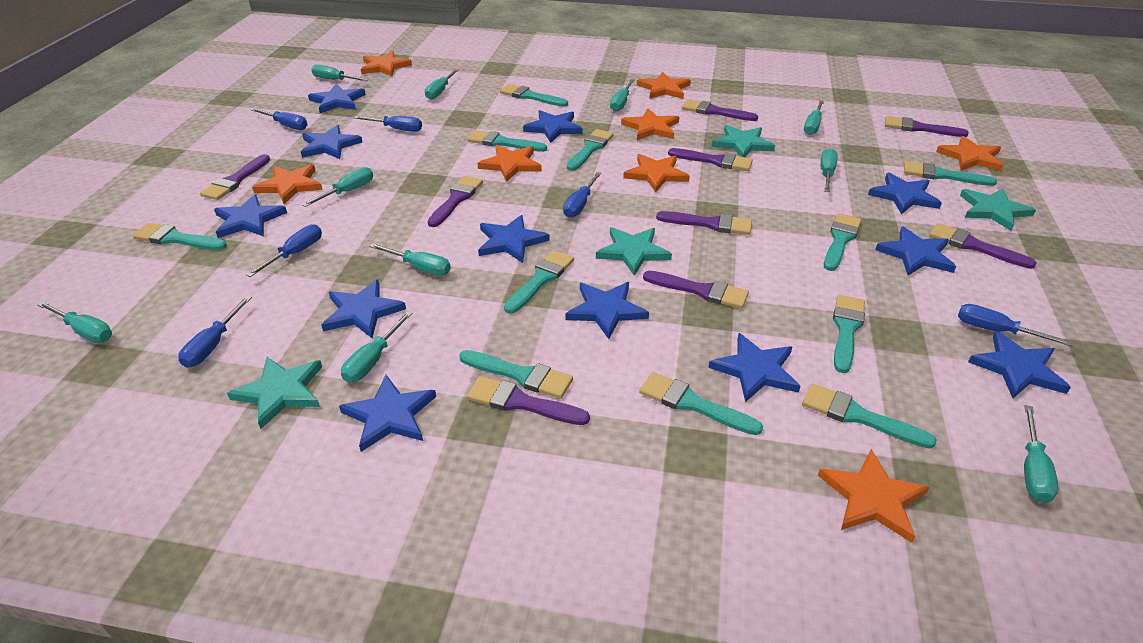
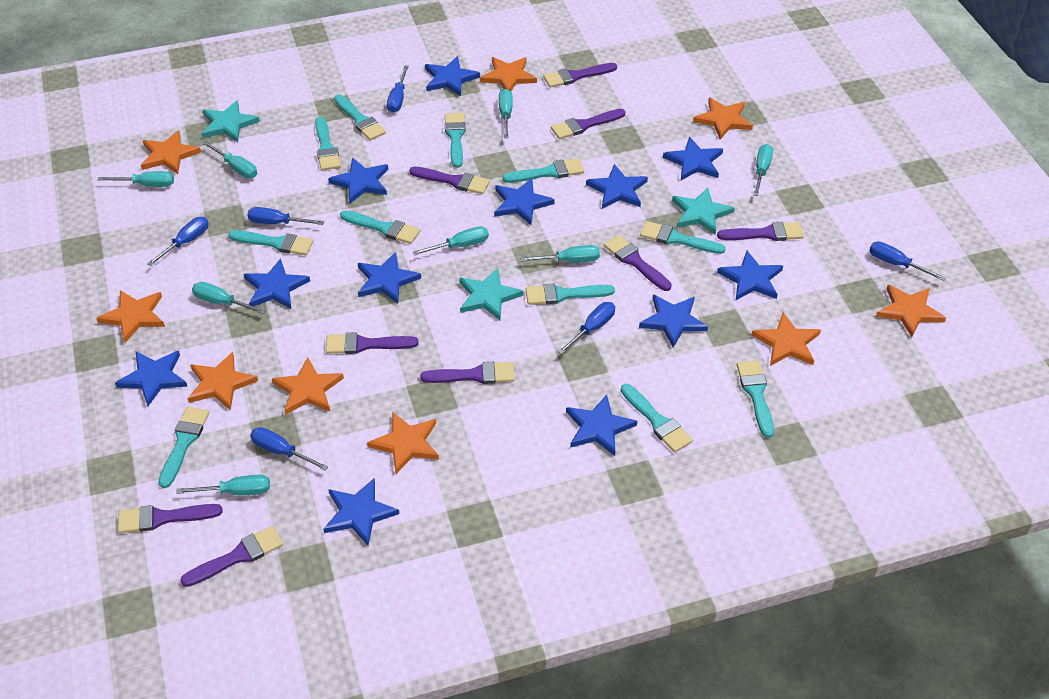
orange star: [252,164,323,204] [361,51,412,76] [478,145,542,182] [621,108,679,140] [623,154,690,192] [637,72,691,99] [818,449,929,543] [936,136,1004,171] = 8 -> [96,290,165,343] [141,130,201,174] [187,352,258,411] [272,357,344,415] [367,412,439,474] [480,57,537,91] [693,97,753,139] [751,312,821,366] [876,284,946,337] = 9
turquoise screwdriver: [38,301,112,343] [302,167,373,207] [311,64,369,81] [341,311,413,383] [369,243,451,276] [425,69,459,100] [610,79,634,112] [804,100,824,135] [821,148,838,192] [1024,405,1059,503] = 10 -> [98,171,174,187] [176,475,270,495] [192,282,266,314] [203,141,257,178] [413,226,489,255] [499,89,513,138] [520,245,600,263] [753,144,773,196] = 8
turquoise star: [227,357,322,429] [596,227,672,276] [712,125,775,157] [960,188,1036,231] = 4 -> [202,100,260,142] [459,268,524,320] [672,187,735,235] = 3

